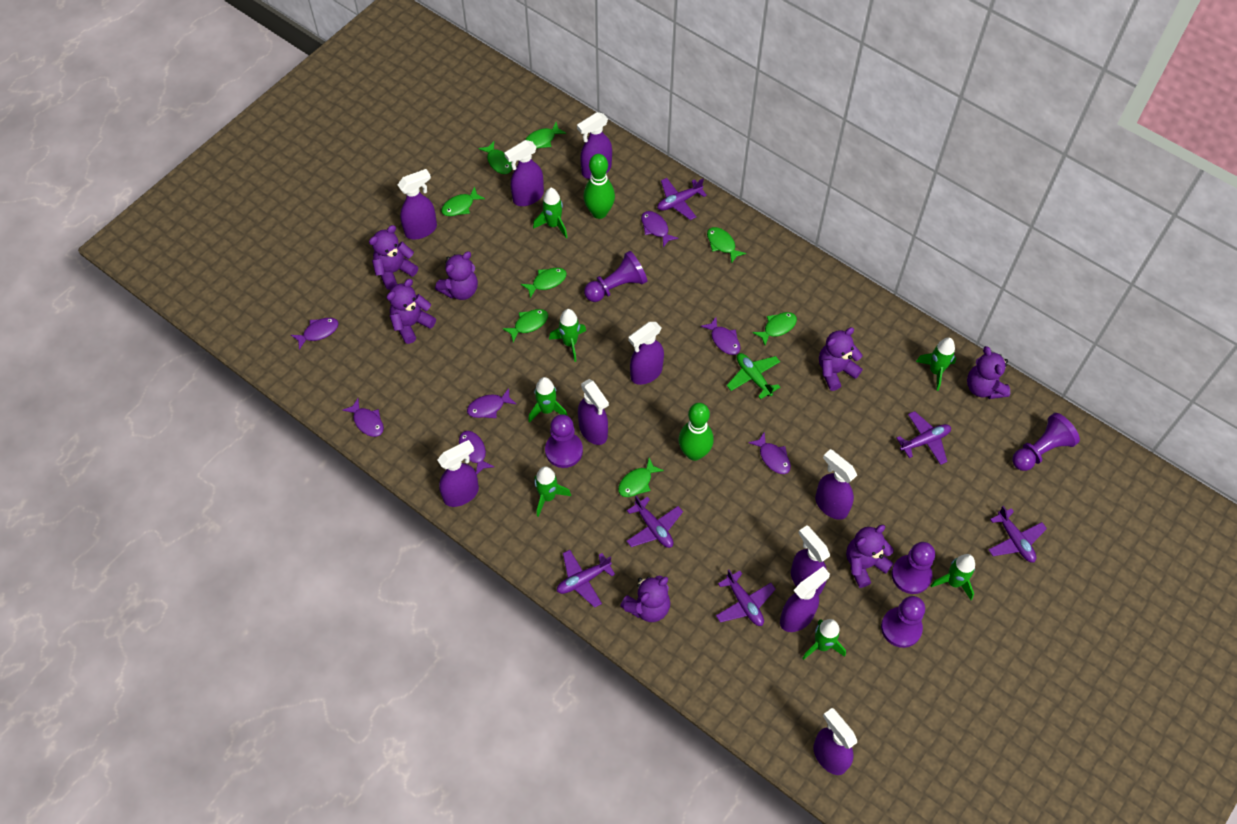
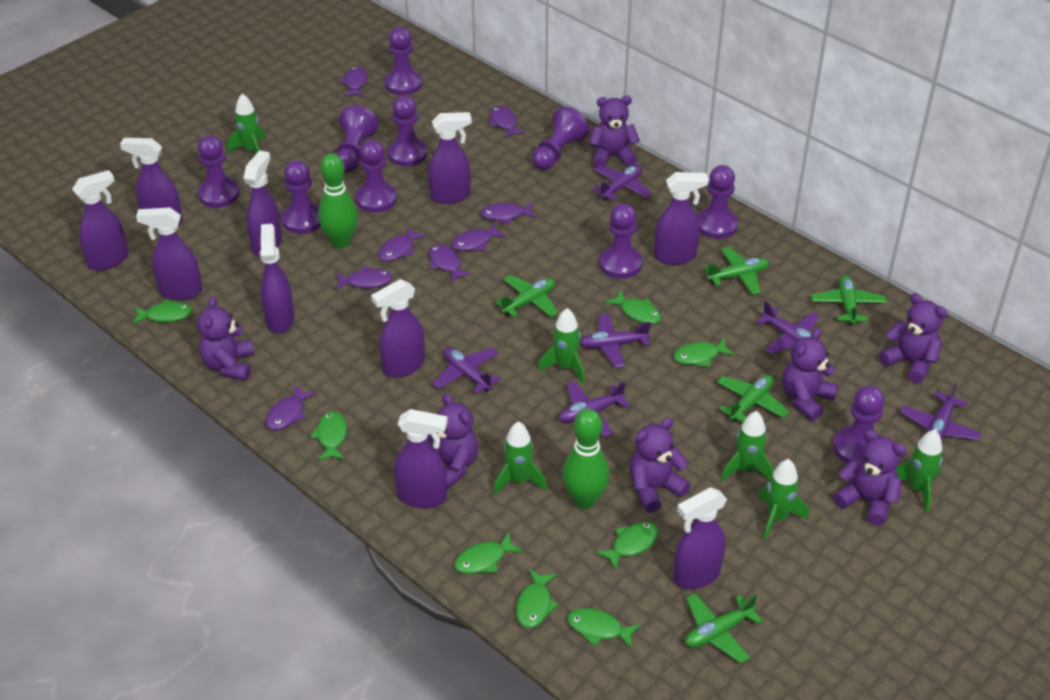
green plane: [727,353,780,399] = 1 -> [495,275,558,317] [685,593,763,664] [704,247,769,295] [717,375,789,422] [811,275,886,326] = 5
green rocket: [528,377,568,423] [533,188,568,238] [534,466,571,517] [549,309,586,362] [802,619,846,660] [916,337,956,391] [930,554,975,600] = 7 -> [227,94,266,154] [493,421,547,495] [538,308,585,383] [721,411,774,481] [758,459,808,539] [895,429,943,512] = 6
purple fish: [291,318,339,350] [342,398,384,437] [459,431,494,474] [467,388,516,418] [641,211,679,247] [701,317,740,355] [748,432,791,474] = 7 -> [266,385,317,430] [335,266,392,290] [339,66,368,96] [378,226,426,261] [429,244,472,282] [451,223,507,251] [481,203,536,224] [489,106,525,138] = 8
purple pawn: [545,414,583,468] [584,251,647,302] [881,596,925,648] [892,542,935,594] [1012,413,1080,471] = 5 -> [198,135,240,208] [282,160,321,234] [337,105,379,172] [355,140,397,212] [385,27,422,95] [388,95,428,166] [532,106,590,170] [599,203,642,279] [697,165,738,239] [833,386,885,463] = 10

